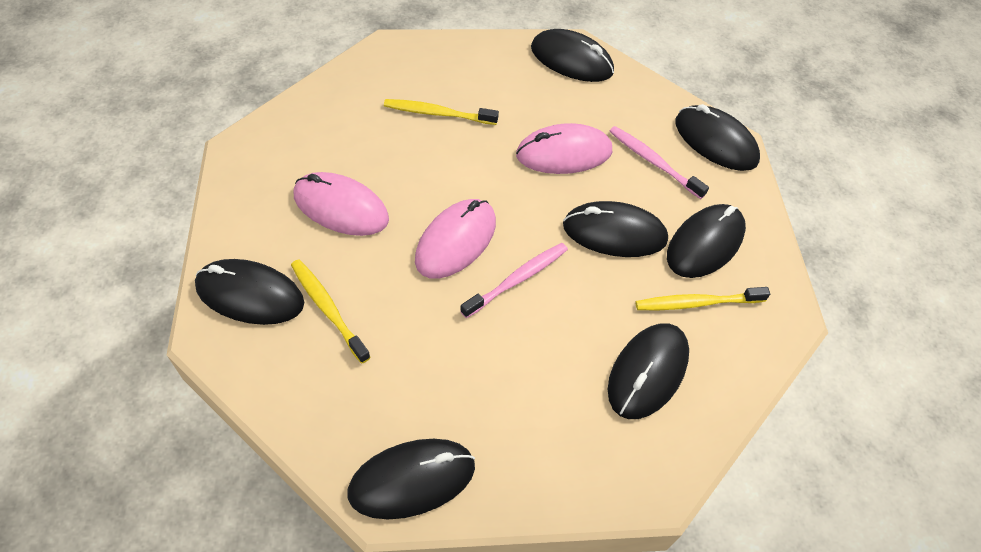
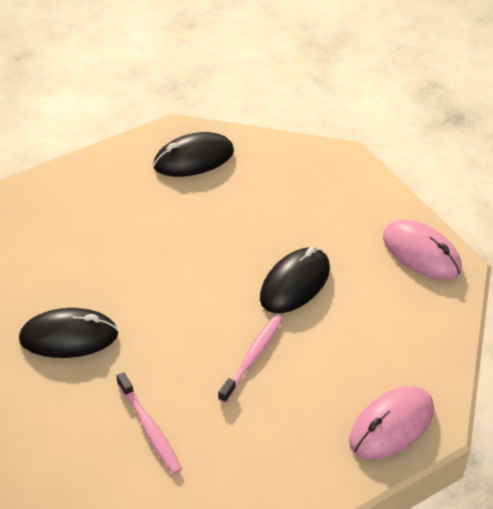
black mouse: [195,259,304,325] [348,439,475,519] [531,29,614,82] [563,201,668,257] [608,323,689,419] [667,204,746,278] [675,104,760,171] = 7 -> [19,308,118,358] [153,132,234,177] [260,247,330,313] = 3
pink mouse: [294,172,389,236] [415,199,496,279] [516,123,612,174] = 3 -> [349,386,434,460] [383,220,462,280] = 2
yellow toothbrush: [291,259,371,364] [384,99,499,125] [636,287,770,310] = 3 -> none = 0

